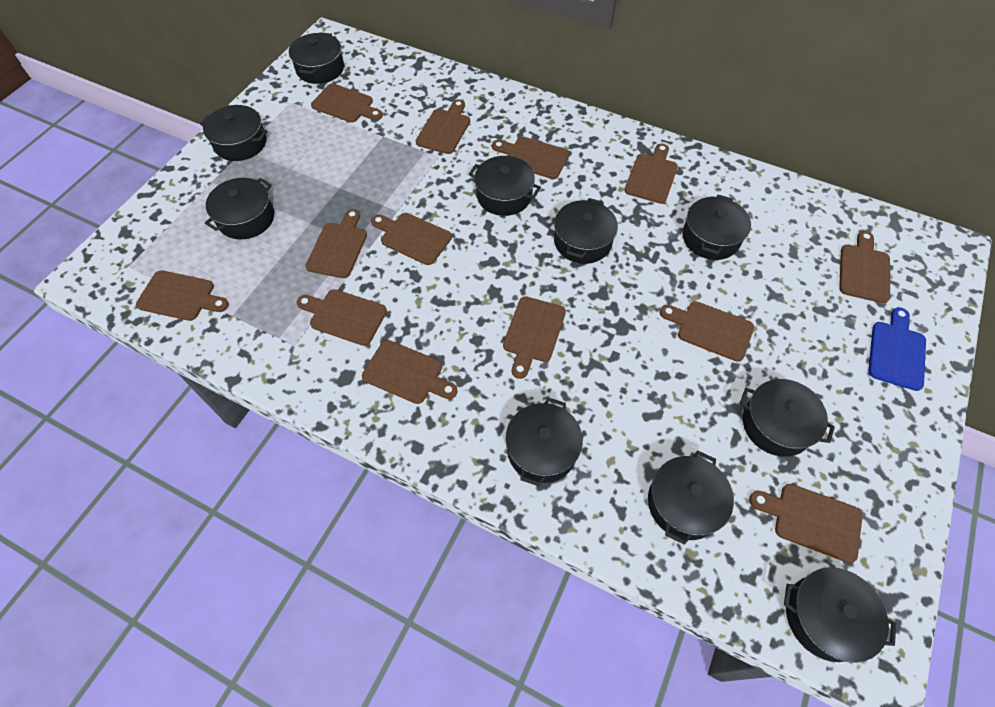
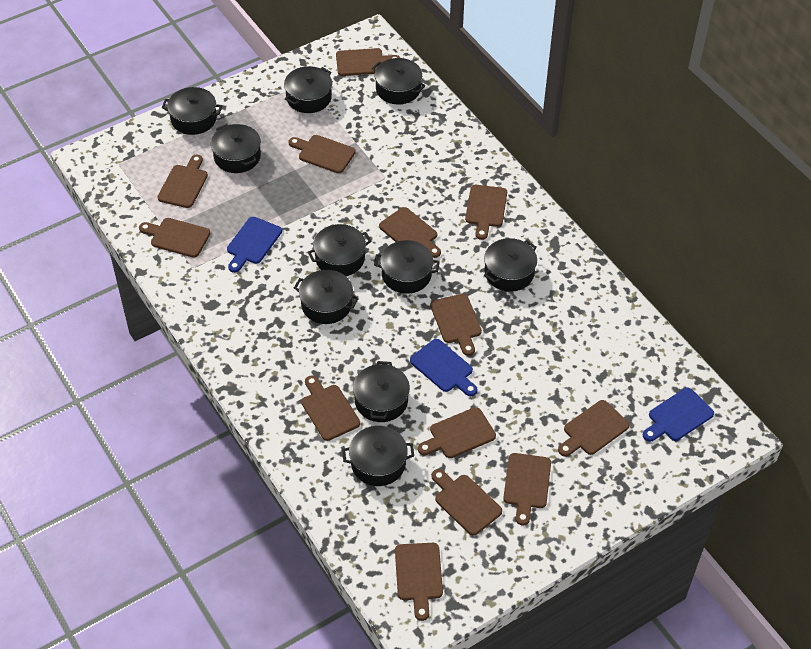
blue cutting board: [868,307,926,391] = 1 -> [227,217,282,273] [410,339,478,396] [643,388,714,442] = 3

